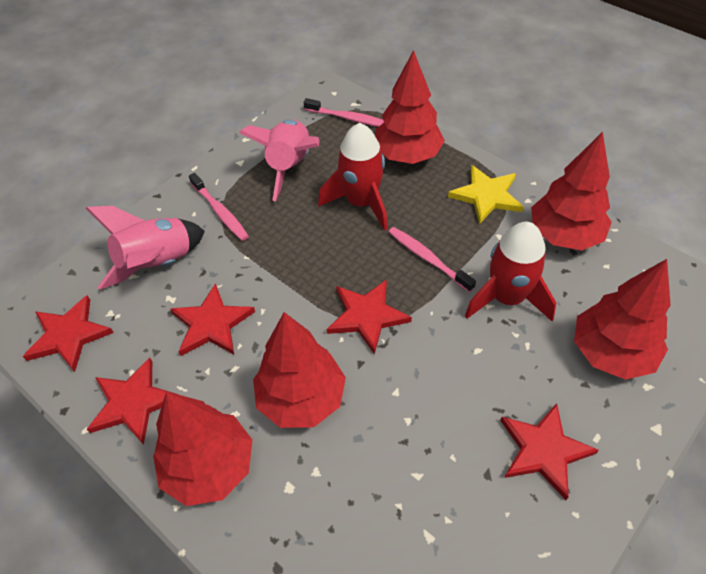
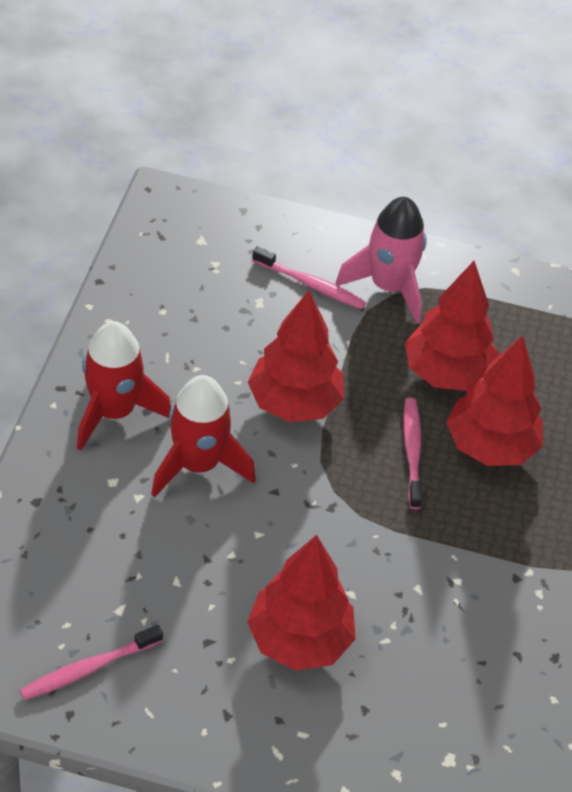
pink rocket: [86,206,205,290] [239,119,320,201] = 2 -> [335,196,427,324] = 1
red star: [23,295,114,372] [87,358,179,445] [170,283,255,356] [327,279,412,355] [500,403,599,500] = 5 -> none = 0
red tree: [153,391,252,506] [253,312,346,428] [375,50,445,164] [531,132,612,251] [574,259,671,380] = 5 -> [247,535,356,671] [248,290,344,422] [405,261,499,391] [447,335,543,466] = 4
yellow star: [448,165,523,224] = 1 -> none = 0

